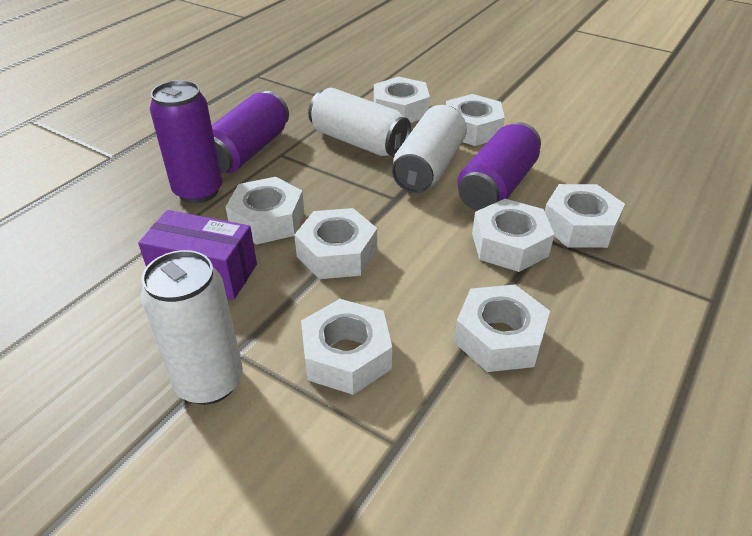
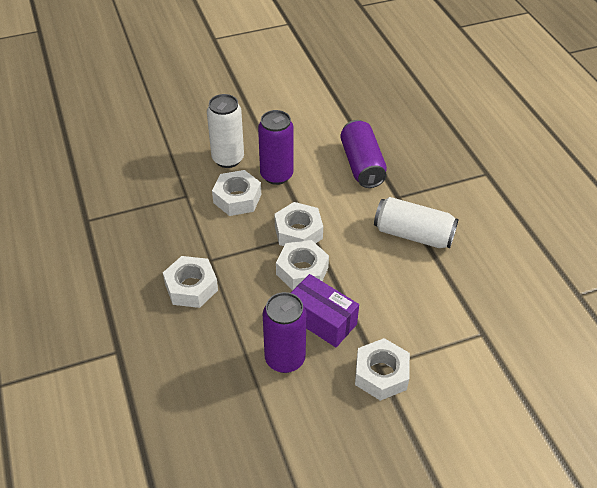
white can: [141,250,243,405] [308,88,411,157] [392,105,467,193] = 3 -> [207,94,244,168] [374,197,459,248] = 2
white nut: [226,177,304,245] [294,208,377,279] [301,299,392,395] [374,77,430,123] [446,94,505,146] [454,285,550,372] [472,199,554,272] [545,184,625,248] = 8 -> [163,256,218,308] [212,170,261,216] [274,202,323,246] [276,240,329,290] [355,338,410,401] = 5

